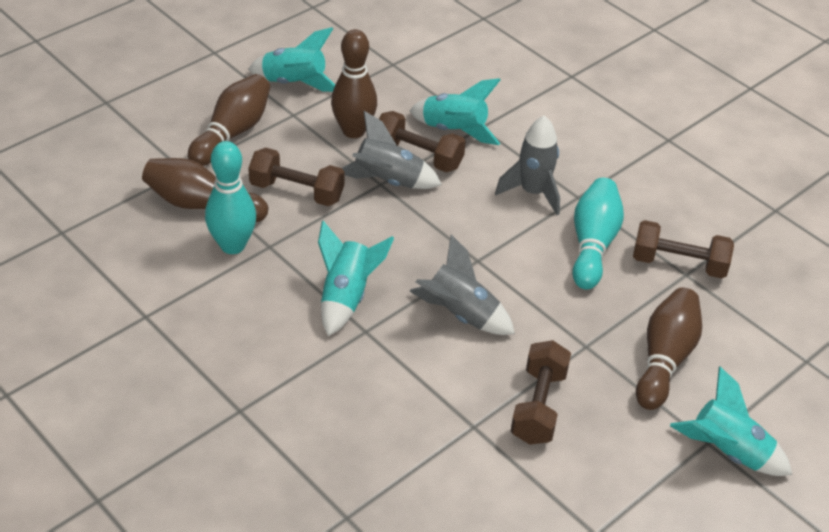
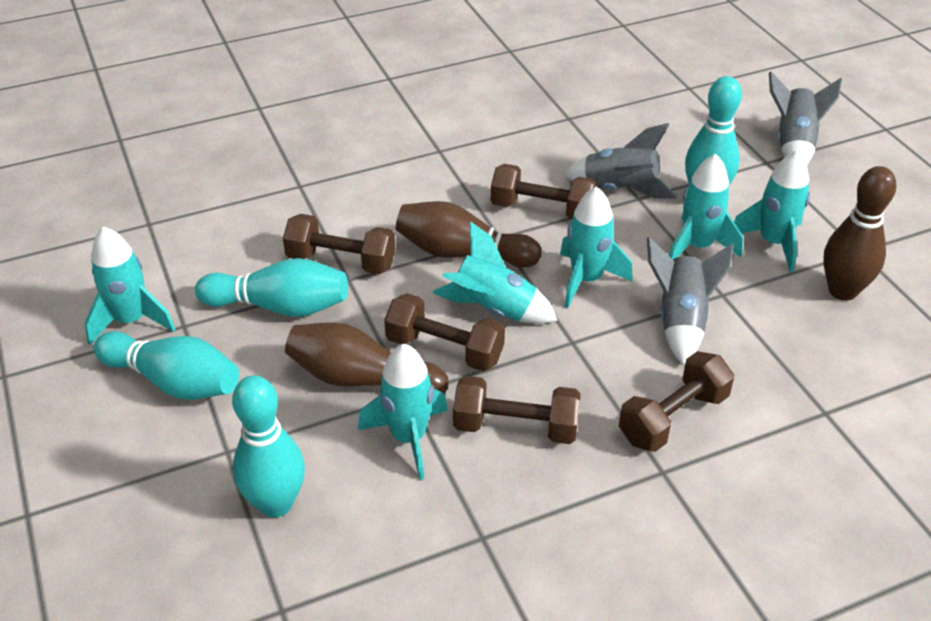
brown bowling pin: [142,158,268,222] [188,74,270,166] [331,29,377,138] [636,288,702,410] = 4 -> [285,322,449,394] [396,201,541,268] [823,166,896,301] = 3
brown dumbbell: [248,147,344,206] [379,111,466,172] [511,340,571,445] [633,220,734,278] = 4 -> [283,214,395,274] [384,293,505,372] [453,376,581,444] [491,164,596,219] [619,351,734,452] = 5
turquoise bowling pin: [205,141,256,254] [572,178,624,290] = 2 -> [94,331,239,400] [195,258,348,317] [232,375,305,518] [685,76,742,185] = 4
turquoise rocket: [248,27,335,92] [318,221,394,336] [409,78,500,145] [670,366,792,476] = 4 -> [85,226,175,345] [358,344,448,480] [433,221,558,324] [560,186,633,308] [669,154,743,259] [734,150,810,272] = 6

